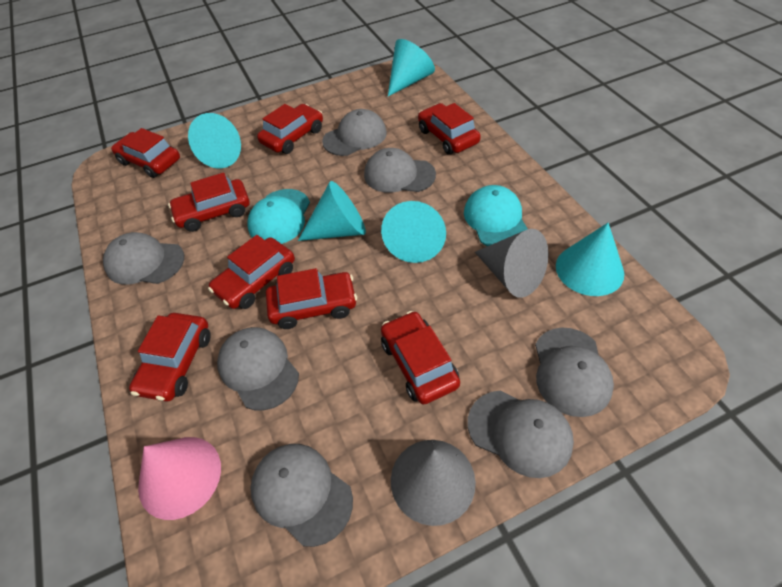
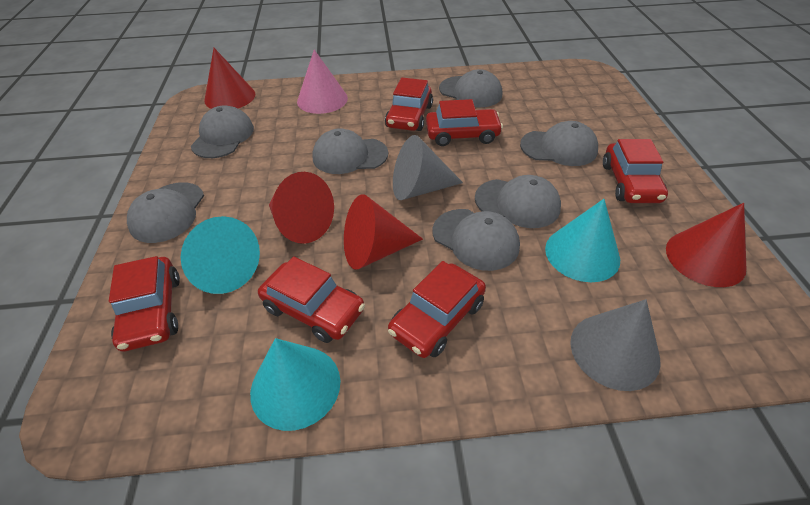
red car: [111,128,180,178] [129,313,211,402] [168,172,250,232] [208,235,295,309] [257,104,323,154] [266,268,357,329] [381,311,460,405] [418,103,481,154] = 8 -> [109,256,180,351] [258,256,365,343] [385,78,433,131] [388,261,486,358] [426,99,503,146] [603,139,668,203] = 6
red cone: none = 0 -> [204,48,255,109] [269,172,334,244] [344,194,423,270] [666,203,746,287] = 4
turquoise cap: [248,189,310,244] [464,185,528,246] = 2 -> none = 0
turquoise cone: [188,113,241,168] [298,181,366,241] [381,201,446,263] [388,39,435,96] [556,223,624,296] = 5 -> [180,216,260,294] [250,338,340,431] [545,199,620,282] = 3

